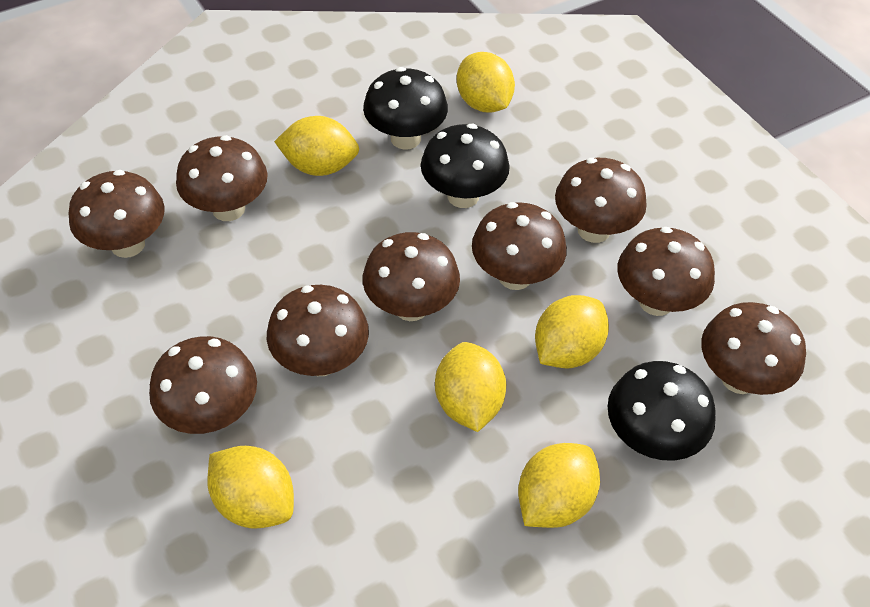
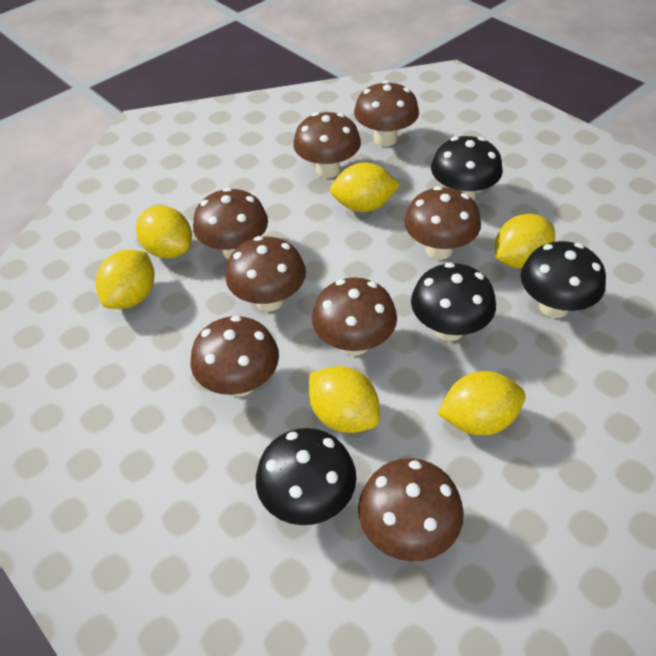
black mushroom: [363,67,448,150] [421,124,510,208] [607,361,716,461] = 3 -> [256,428,356,525] [411,263,496,341] [431,136,503,201] [520,241,606,318] = 4
brown mushroom: [68,170,165,258] [149,336,257,434] [176,135,268,221] [267,285,369,376] [363,232,460,321] [472,202,567,290] [555,158,647,243] [618,227,715,316] [702,302,806,395] = 9 -> [191,316,279,397] [193,188,268,259] [225,236,306,312] [293,112,361,178] [312,277,397,356] [354,81,419,147] [358,458,464,562] [404,186,481,260] = 8

